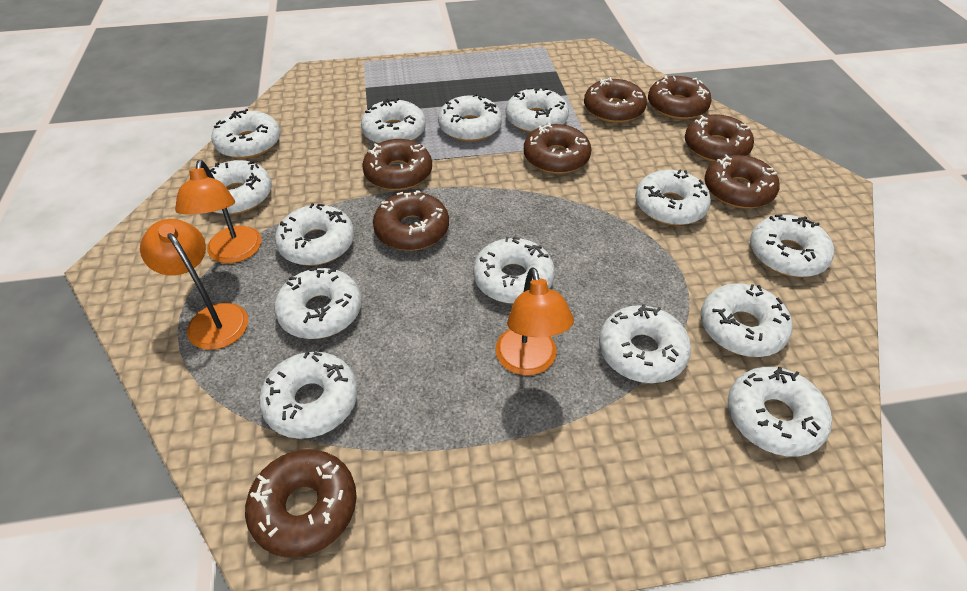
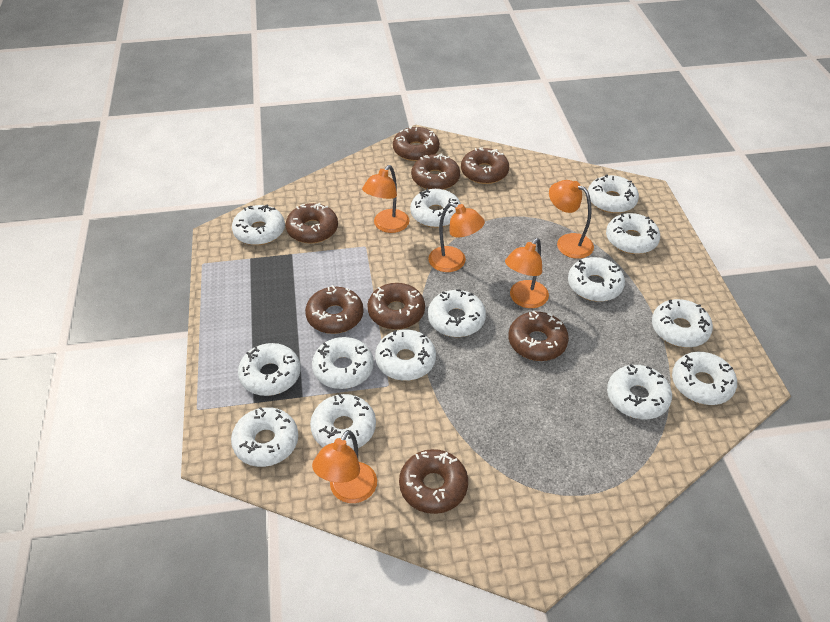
orange lamp: [140,219,248,350] [175,160,262,263] [495,267,574,375] = 3 -> [312,430,377,503] [362,165,409,233] [428,203,485,272] [505,238,549,308] [549,180,594,259] = 5

